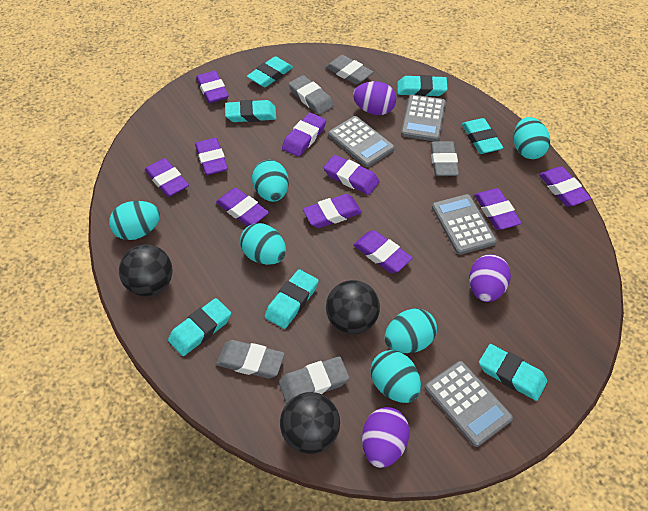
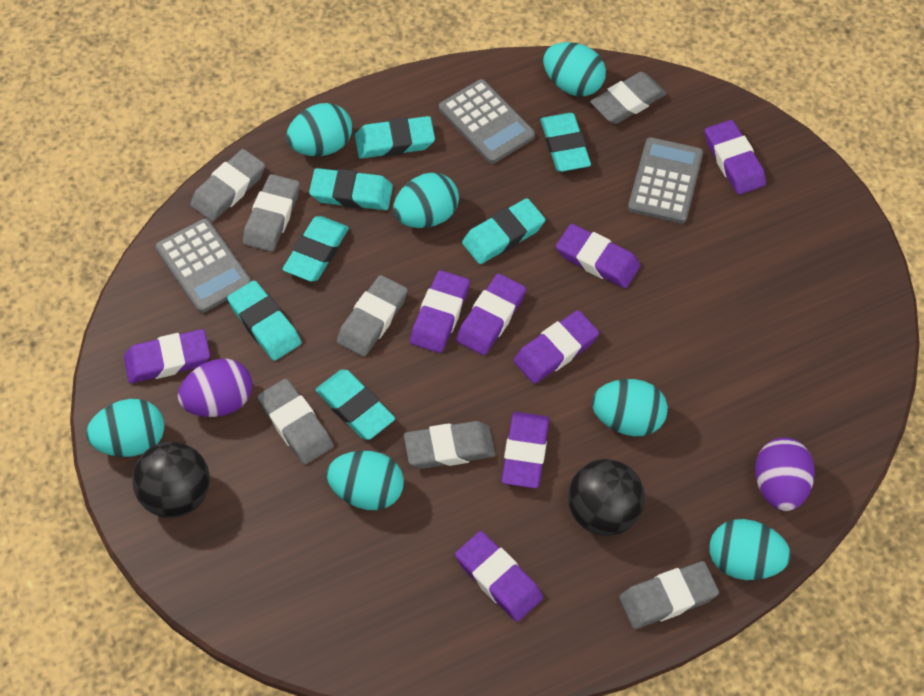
black ball: [119,244,173,297] [280,392,340,454] [326,280,380,334] = 3 -> [132,441,210,518] [568,459,645,536] = 2
grey calculator: [328,116,395,167] [401,94,446,141] [425,361,513,447] [432,194,497,255] = 4 -> [155,218,251,313] [439,79,535,164] [628,137,703,224] = 3
grey eraser: [216,340,285,378] [279,356,349,404] [289,75,334,115] [326,55,373,85] [430,141,459,176] = 5 -> [190,149,265,221] [243,174,300,252] [258,379,333,465] [337,275,408,357] [404,421,495,469] [590,72,666,124] [619,561,719,629] = 7
purple egg: [353,81,396,115] [362,407,410,468] [469,254,511,302] = 3 -> [178,359,252,417] [755,437,815,511] = 2
purple eraser: [145,158,189,197] [195,138,228,175] [196,71,229,103] [216,188,269,227] [282,113,326,157] [303,194,362,228] [323,155,380,195] [353,230,412,273] [474,188,522,230] [539,167,591,207] = 10 -> [124,329,210,383] [410,270,470,353] [455,531,543,622] [456,274,526,355] [501,412,549,488] [514,310,599,384] [556,224,641,288] [705,120,766,195] = 8
turquoise egg: [109,201,160,240] [240,223,286,265] [252,160,289,202] [371,350,421,403] [385,308,437,353] [514,117,550,159] = 6 -> [86,399,164,457] [286,103,352,156] [326,451,404,510] [393,172,459,228] [543,42,606,96] [592,379,668,437] [710,519,791,580] = 7

